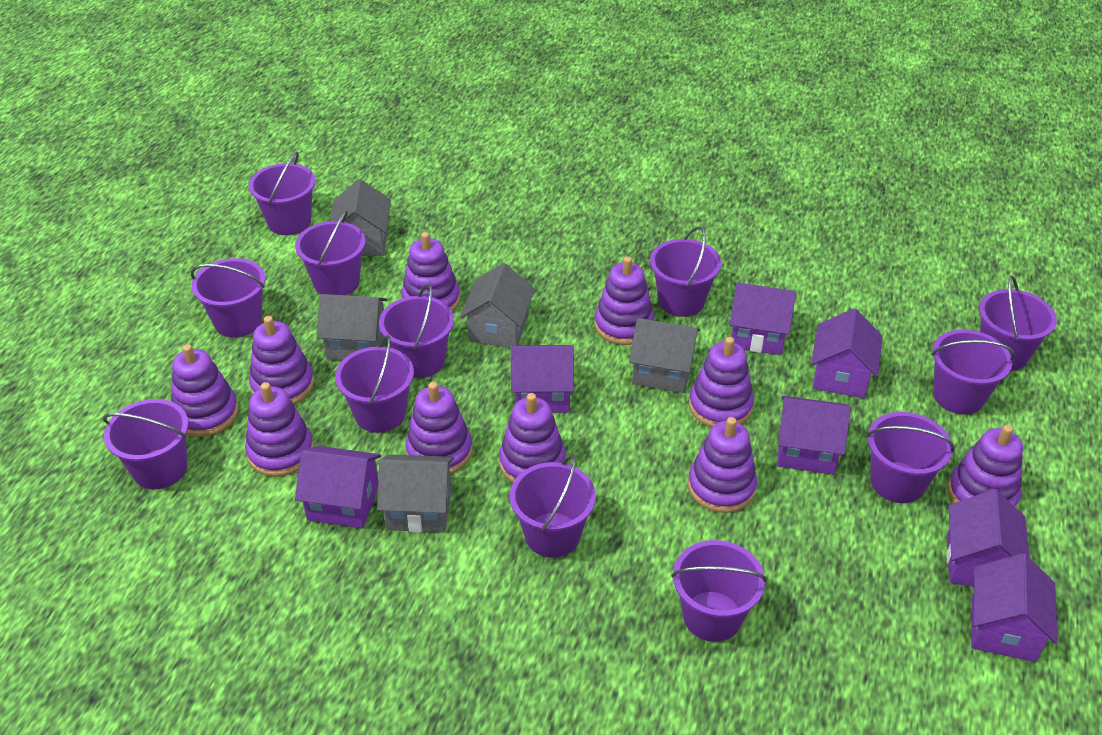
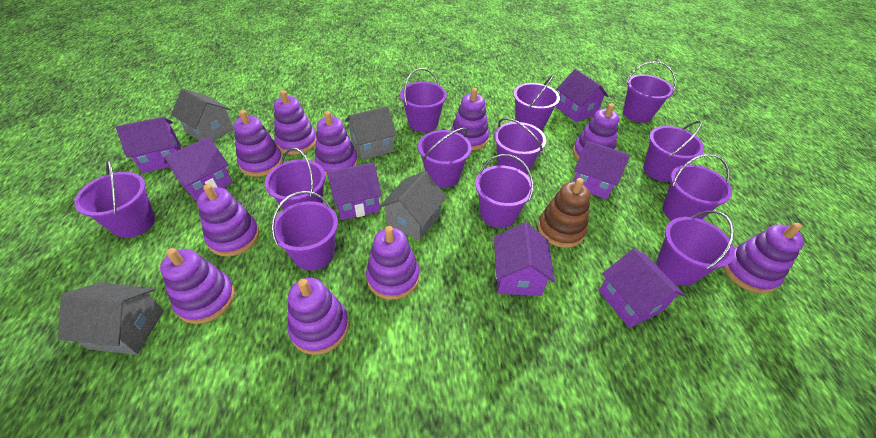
brown stacking toy: none = 0 -> [538,178,590,248] = 1
grey house: [317,294,388,360] [330,179,391,256] [377,454,454,533] [460,263,535,348] [629,318,700,393] = 5 -> [58,282,164,355] [171,89,234,141] [345,106,397,160] [379,171,447,241] = 4

